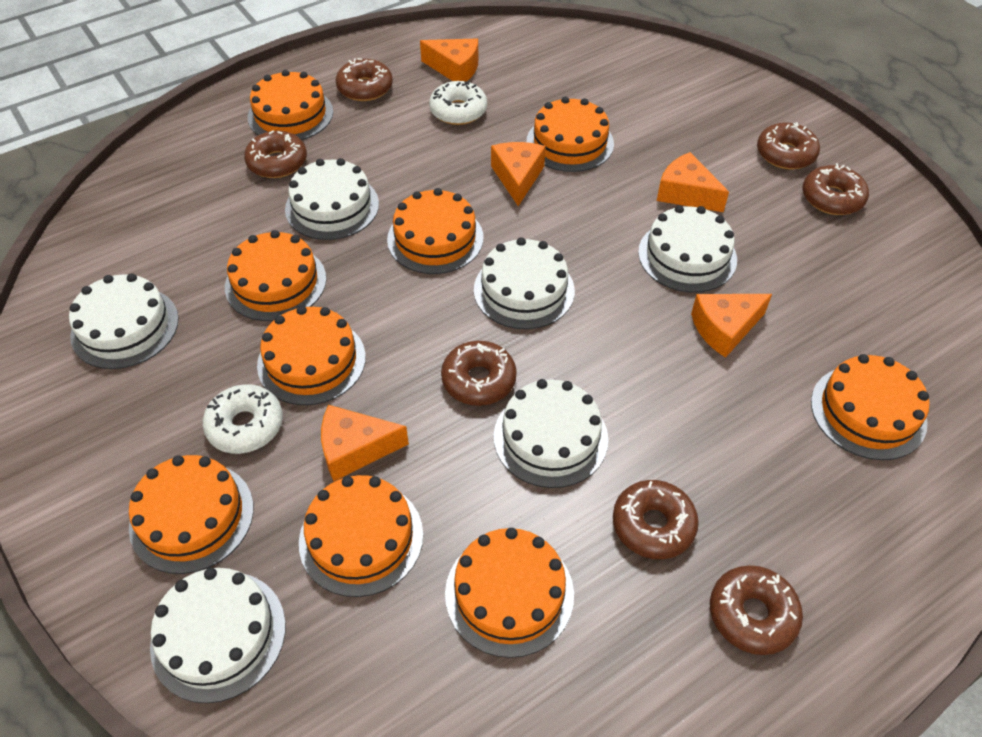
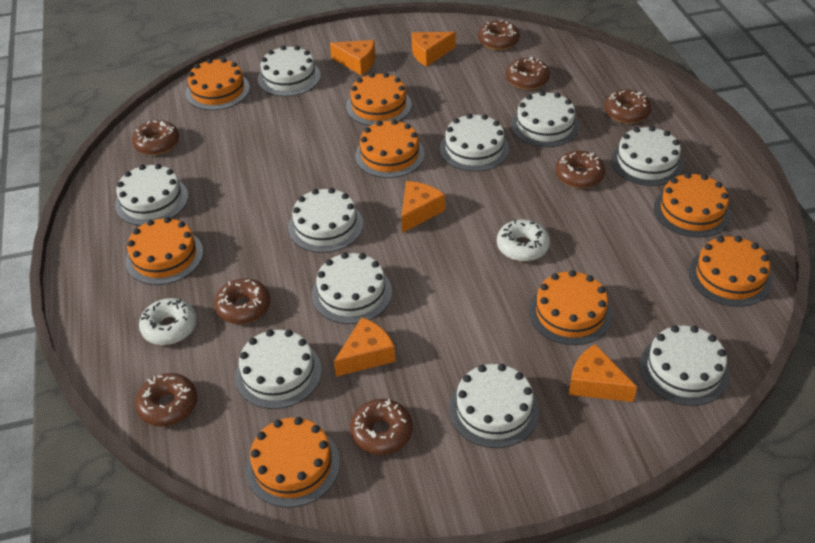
brown donut: [244,131,307,178] [336,58,393,101] [441,341,517,406] [613,480,699,559] [710,565,803,655] [757,122,820,170] [802,163,869,215] = 7 -> [132,120,179,155] [135,373,197,427] [214,278,270,324] [350,399,413,455] [478,20,520,50] [506,57,550,90] [555,151,605,188] [604,89,651,123] = 8
orange cake: [129,455,254,574] [225,230,326,321] [248,70,333,140] [257,306,366,405] [299,475,423,597] [387,188,484,274] [445,528,574,658] [527,97,614,172] [811,354,929,460] = 9 -> [126,217,203,285] [186,58,250,110] [246,417,340,508] [346,73,412,126] [355,119,425,178] [529,270,612,345] [654,173,731,238] [689,236,772,307] = 8
white cake: [69,274,179,369] [150,568,286,703] [285,158,379,240] [474,237,575,329] [494,379,608,488] [638,205,737,292] = 6 -> [115,164,188,226] [235,329,322,409] [258,45,321,96] [288,188,363,253] [312,252,392,324] [440,113,509,172] [449,364,539,448] [511,91,579,147] [611,126,684,186] [640,325,730,406] = 10

